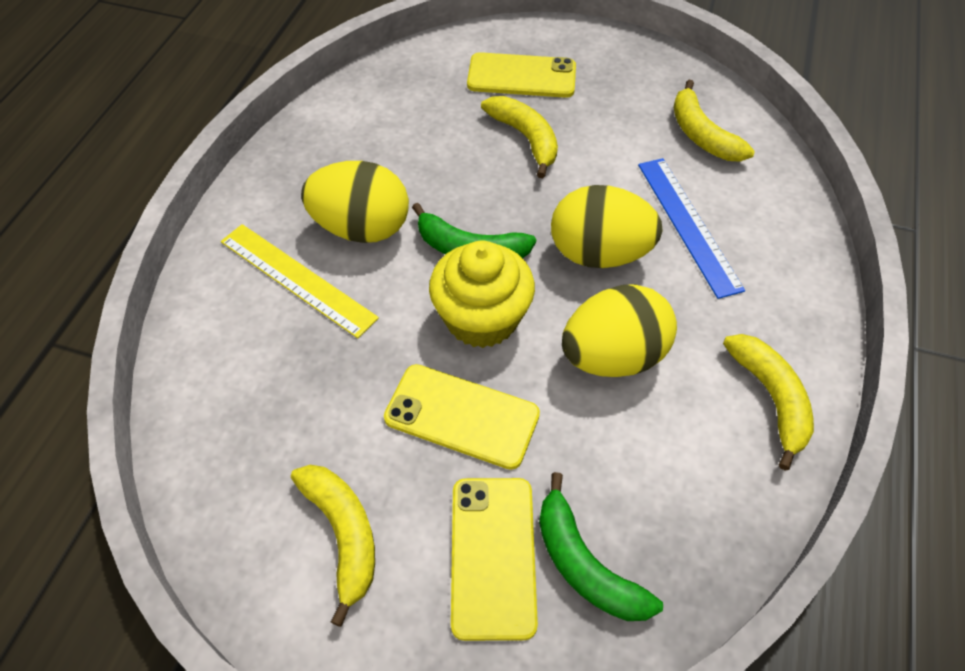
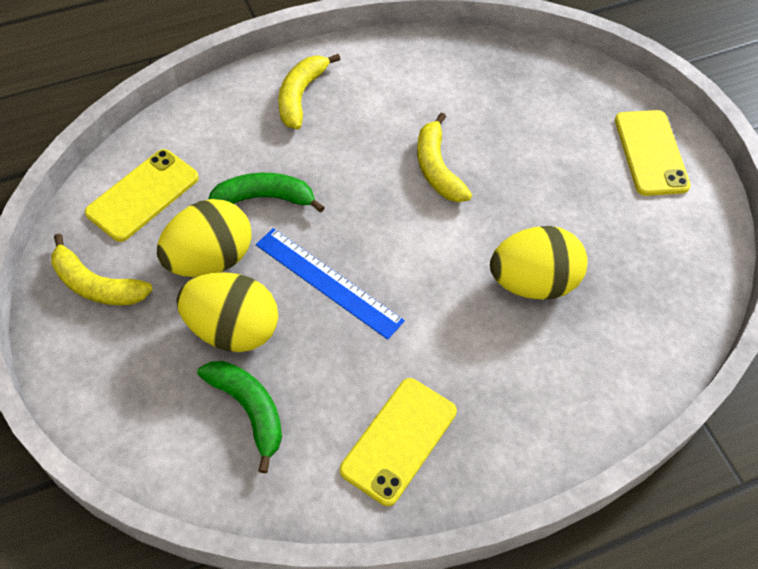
yellow banana: [291,465,375,627] [481,96,558,178] [673,80,755,162] [723,334,814,471] = 4 -> [51,234,153,305] [278,54,340,130] [417,113,472,202] = 3
yellow cupcake: [429,241,535,348] = 1 -> none = 0
yellow ruler: [221,224,379,338] = 1 -> none = 0

